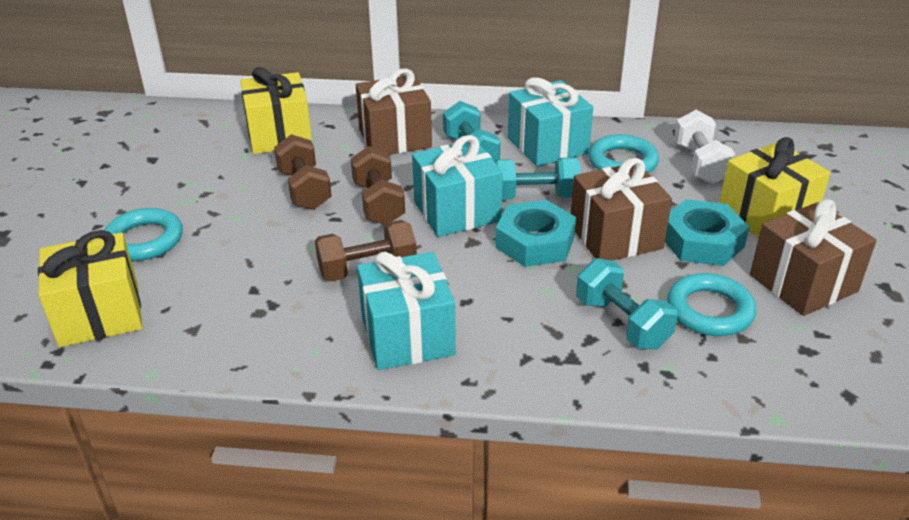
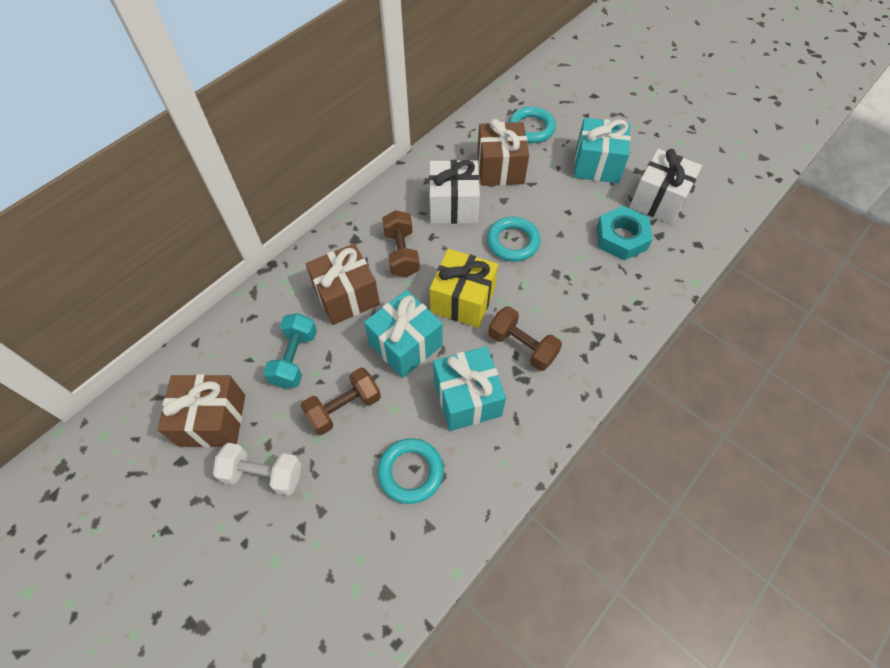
turquoise dumbbell: [443,101,500,161] [494,158,581,200] [576,258,678,349] = 3 -> [263,313,317,388] = 1
turquoise nut: [495,200,576,267] [665,199,749,266] = 2 -> [597,206,653,261] = 1
white gift: none = 0 -> [429,160,480,224] [630,149,702,224] = 2
yellow gift: [38,230,142,347] [240,67,312,154] [719,137,830,238] = 3 -> [430,249,498,328] = 1

